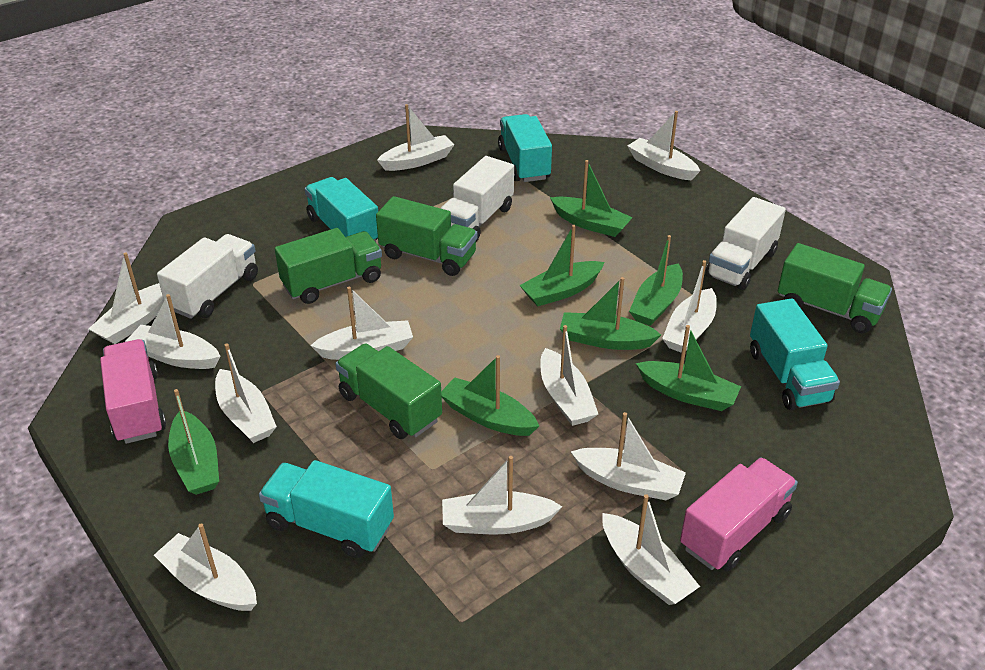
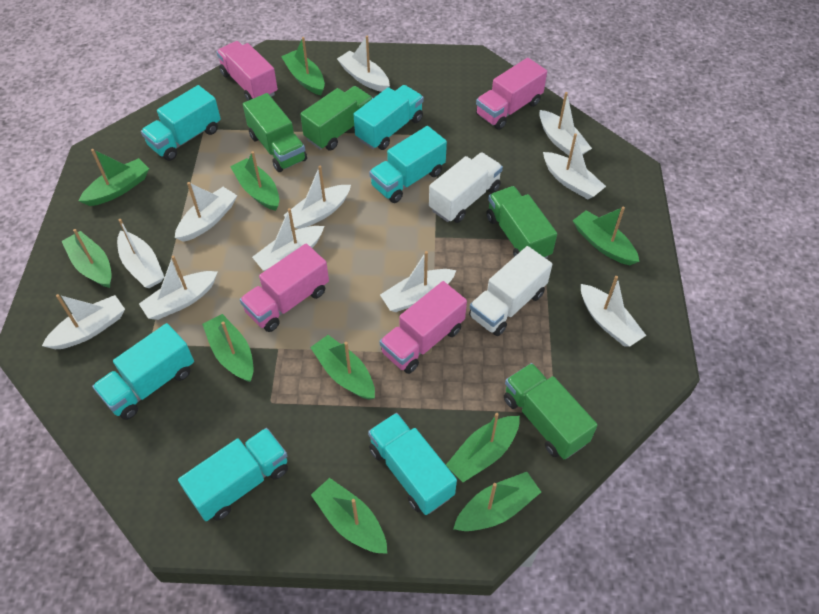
green boat: [168,389,219,495] [441,355,539,436] [519,225,605,306] [550,160,633,237] [560,277,661,350] [629,235,683,326] [636,325,741,411] = 7 -> [62,229,112,288] [79,149,149,206] [202,314,253,382] [230,151,279,211] [281,37,325,95] [310,335,375,400] [311,478,387,554] [446,413,520,482] [453,472,541,531] [572,206,639,265] = 10
pink truck: [100,339,166,444] [680,457,798,572] = 2 -> [216,41,278,101] [240,244,329,332] [380,281,467,374] [476,58,547,130] = 4
turquoise truck: [259,460,394,558] [305,177,378,242] [498,114,552,182] [750,298,840,410] = 4 -> [92,323,194,420] [141,85,221,161] [178,428,288,521] [353,85,424,150] [368,413,457,515] [369,126,447,203] = 6
white boat: [88,252,164,344] [126,294,221,369] [154,523,257,611] [215,343,277,443] [310,287,413,360] [377,104,455,171] [442,456,563,534] [540,325,598,426] [571,412,686,500] [602,494,700,605] [628,111,700,180] [662,260,717,353] = 12 -> [42,294,125,349] [117,219,164,288] [139,256,217,320] [175,182,237,242] [252,208,324,271] [283,166,351,229] [337,35,390,92] [380,251,456,312] [540,92,592,156] [543,133,606,199] [581,276,646,347] = 11
white truck: [157,234,258,319] [441,156,514,242] [705,197,786,290] = 3 -> [429,152,503,223] [469,246,552,336] = 2

